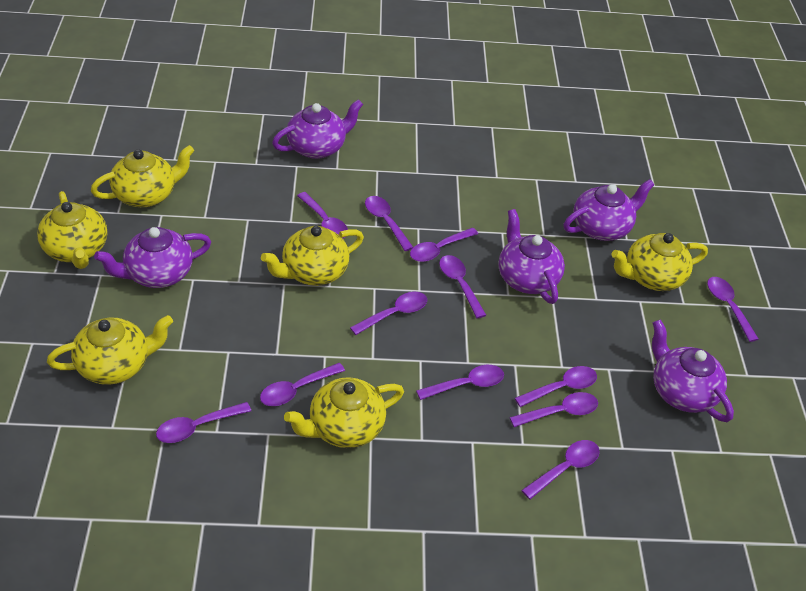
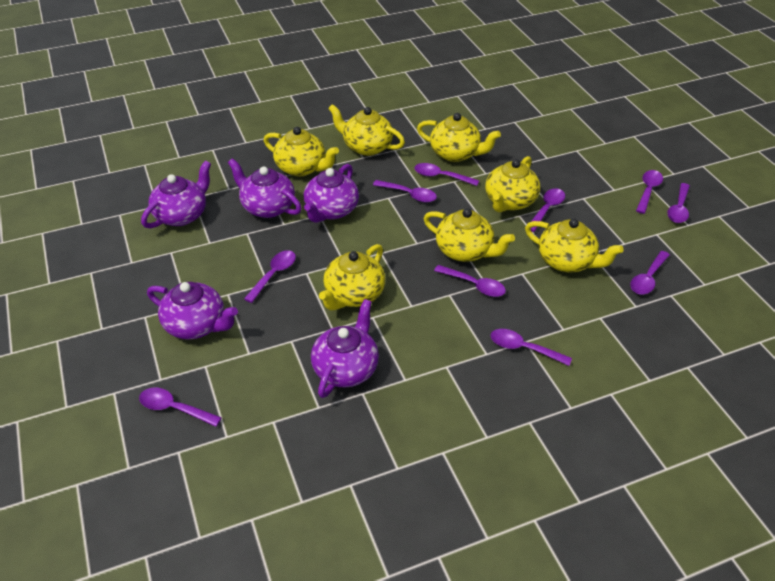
purple spoon: [156,402,251,443] [260,363,345,406] [297,192,348,239] [350,292,427,335] [365,196,413,251] [410,228,478,262] [416,365,504,400] [439,255,486,319] [509,392,598,427] [515,366,597,407] [521,440,600,499] [707,277,759,342] = 12 -> [139,388,222,427] [244,250,296,303] [373,180,437,202] [414,163,479,186] [434,265,506,297] [491,329,572,366] [531,188,565,232] [630,251,670,294] [636,170,663,214] [667,183,690,223] = 10
yellow teapot: [37,191,107,269] [47,315,173,385] [91,145,195,207] [261,226,364,286] [284,377,404,448] [612,233,708,291] = 6 -> [264,127,339,176] [319,244,385,311] [328,104,405,156] [417,113,501,162] [423,208,515,262] [485,156,540,213] [525,219,623,272] = 7

